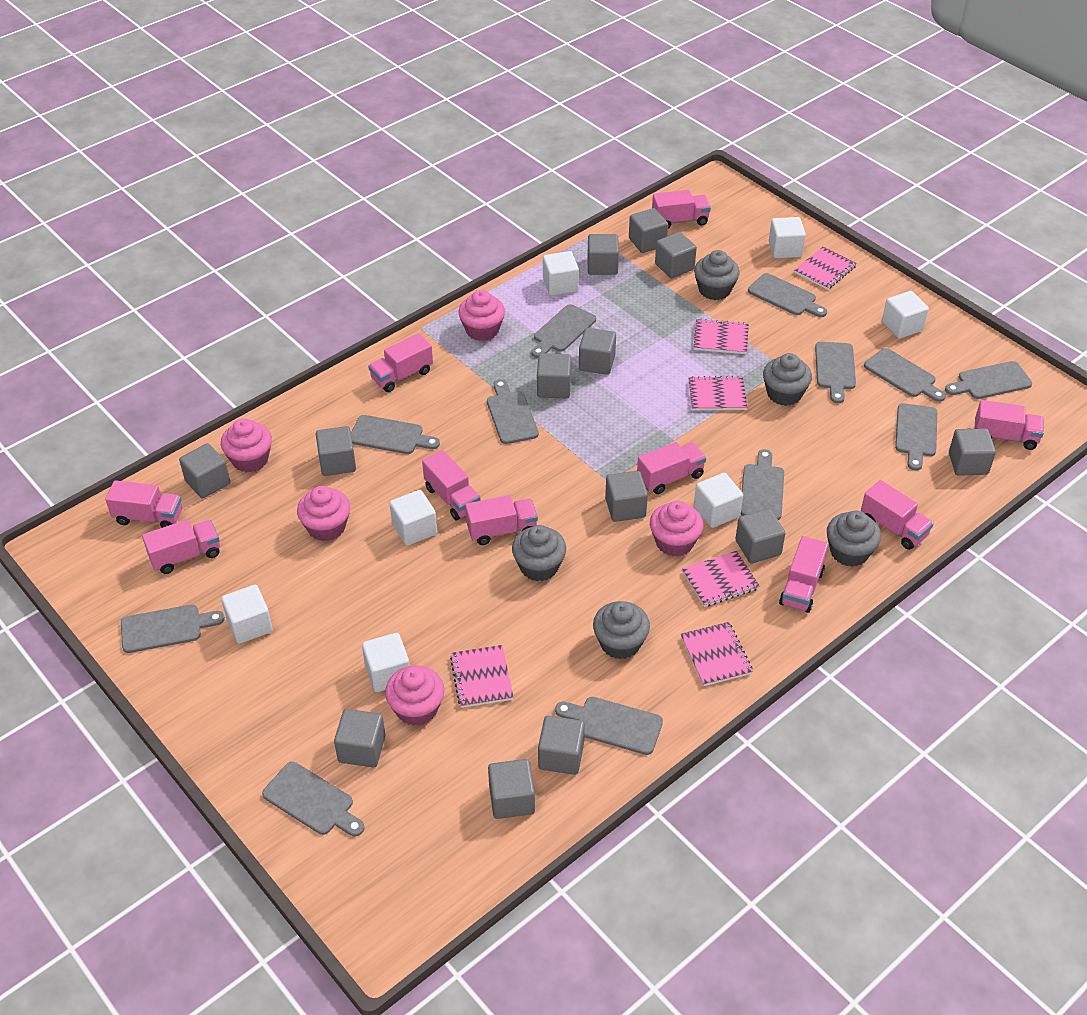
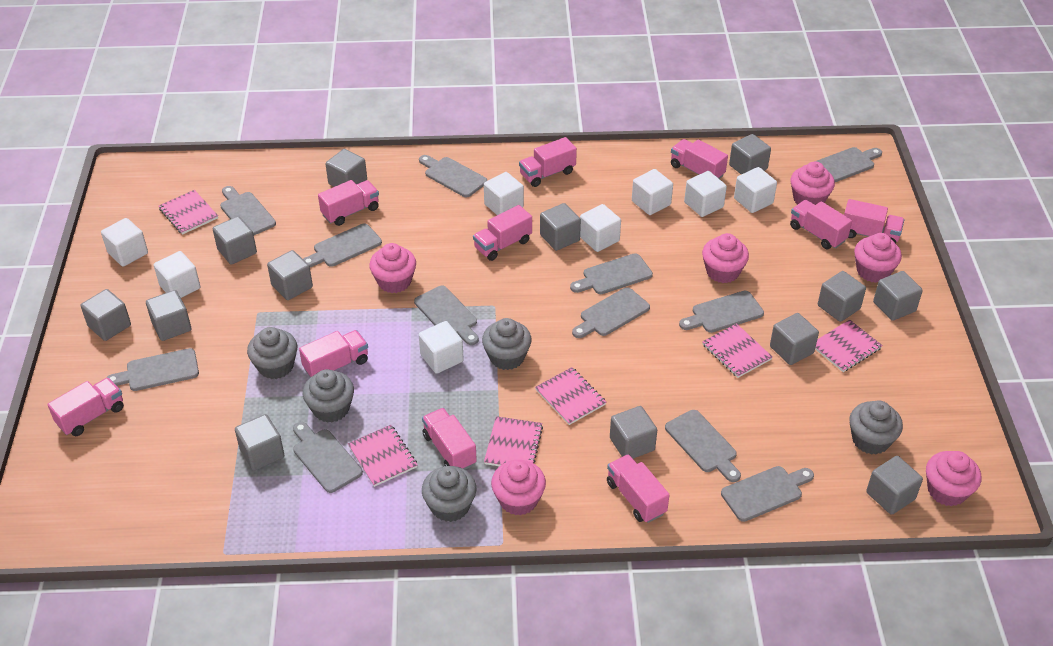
pink cupcake: [221,418,272,473] [297,486,350,541] [385,665,444,726] [458,290,505,341] [650,501,703,557] = 5 -> [369,243,416,293] [491,460,546,516] [702,233,749,283] [791,162,835,205] [854,233,902,283] [926,451,981,506] = 6
white cube: [221,585,273,644] [362,633,410,692] [389,490,437,546] [543,251,579,296] [694,473,743,528] [769,217,806,258] [882,291,929,339] = 7 -> [101,218,148,267] [154,251,200,298] [419,321,464,374] [484,172,524,215] [580,204,621,252] [632,169,673,215] [684,171,727,217] [734,167,777,213] = 8

